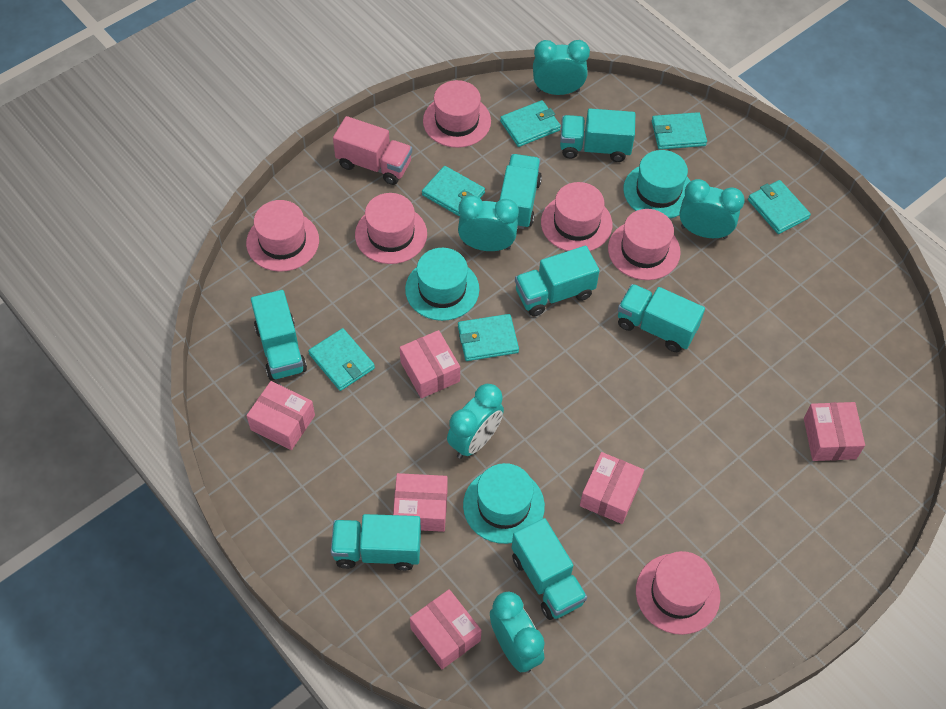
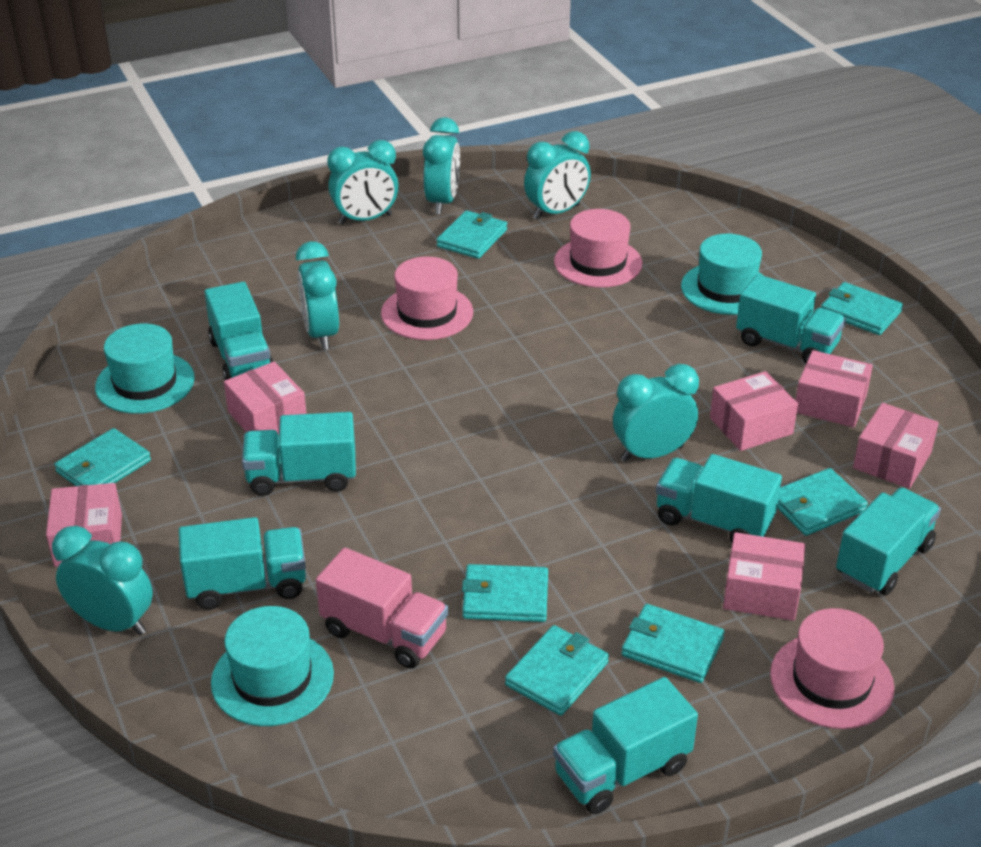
pink hat: [246,200,319,272] [355,193,427,264] [423,80,491,148] [541,182,612,251] [608,209,681,280] [636,551,720,635] = 6 -> [381,257,473,340] [554,209,643,288] [770,608,895,729] = 3
turquoise clock: [447,384,504,459] [458,195,519,251] [490,592,545,673] [533,40,590,95] [679,179,745,239] = 5 -> [52,526,153,635] [296,241,339,350] [327,140,399,225] [423,117,460,214] [524,131,591,220] [613,364,699,462] = 6
turquoise wallet: [308,328,375,391] [422,166,485,217] [458,314,519,361] [500,100,561,147] [652,112,707,150] [748,180,811,234] = 6 -> [54,428,151,486] [436,210,507,259] [462,564,548,622] [505,625,609,716] [621,604,724,683] [777,468,868,536] [821,282,903,335] = 7

